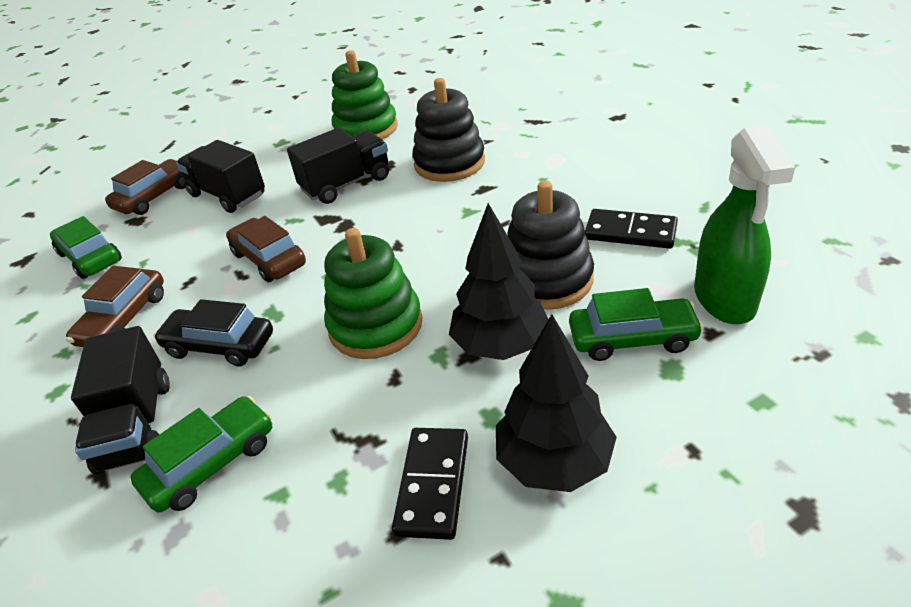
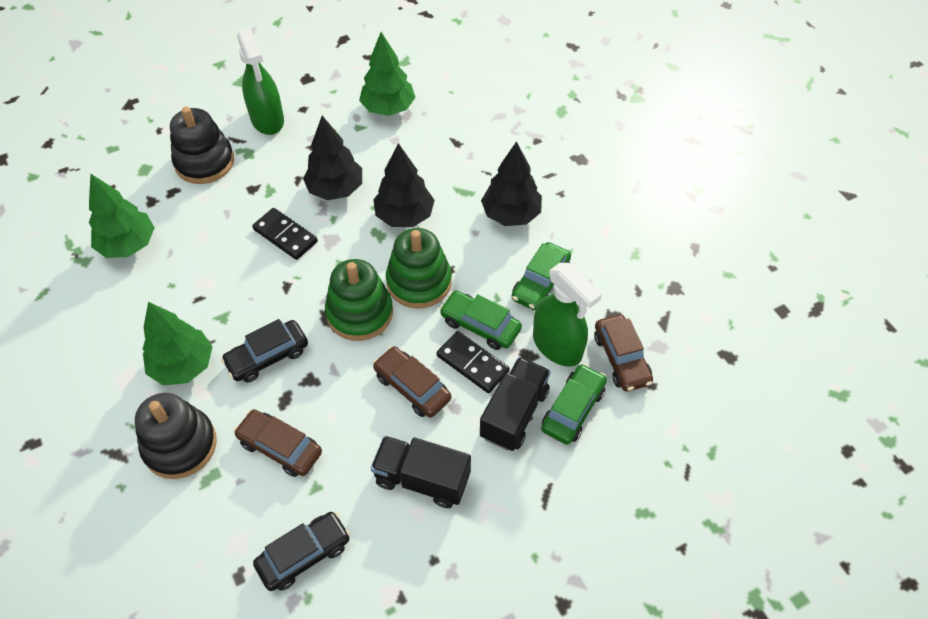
black car: [154,299,273,366] = 1 -> [221,319,308,382] [253,512,350,591] = 2
black tree: [449,203,548,360] [496,314,617,492] = 2 -> [303,116,362,200] [373,143,435,227] [481,141,542,226] = 3
black truck: [71,326,169,474] [176,140,265,213] [287,128,389,204] = 3 -> [371,436,471,508] [480,357,551,451] = 2
green spray bottle: [694,125,795,324] = 1 -> [237,28,284,135] [533,263,602,367] = 2
green tree: none = 0 -> [89,174,155,258] [143,302,213,386] [359,32,416,116] = 3

